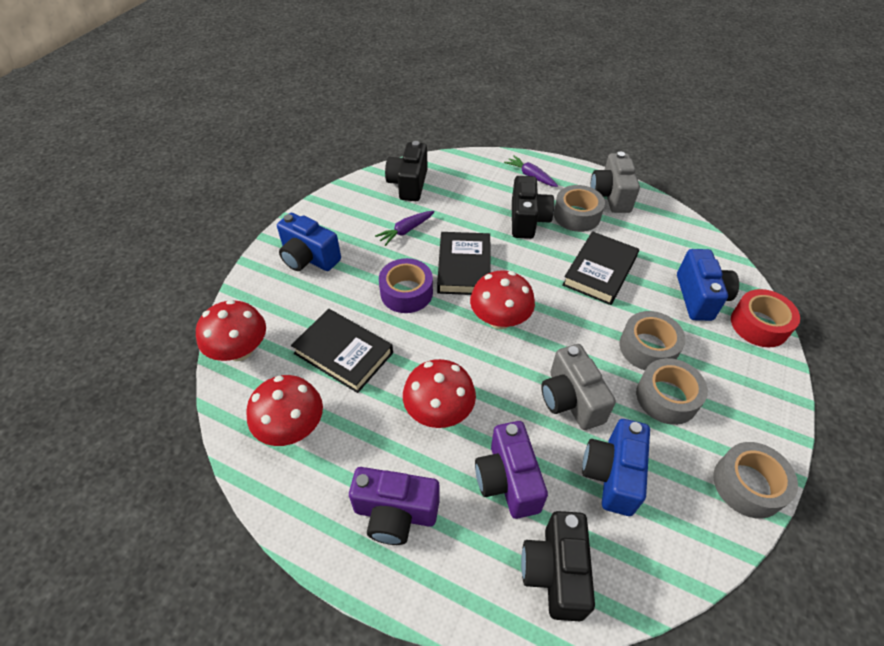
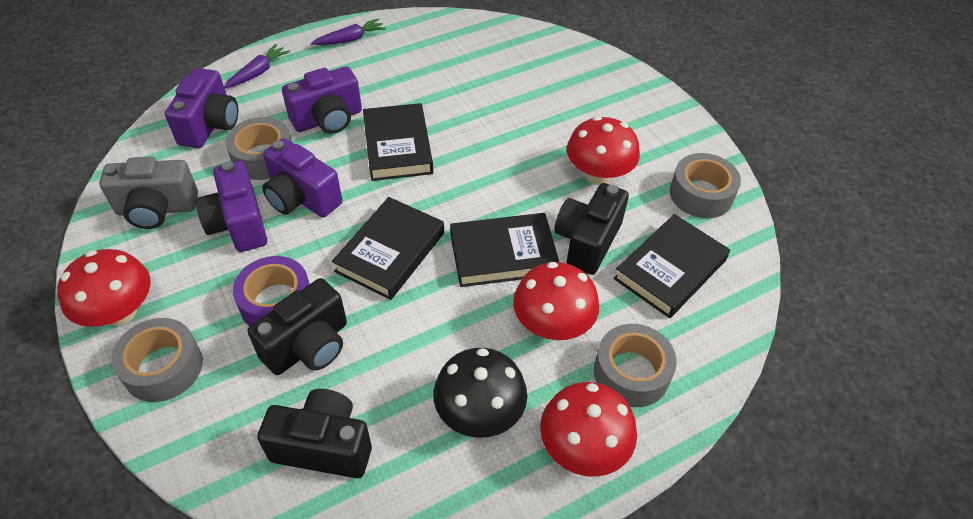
black book: [291,309,393,393] [437,232,491,295] [562,231,639,305] = 3 -> [332,197,444,300] [363,103,433,181] [450,213,559,287] [614,214,730,318] = 4
black mushroom: none = 0 -> [433,348,527,438] = 1
blue camera: [277,213,341,271] [582,419,650,516] [677,249,739,321] = 3 -> none = 0
grey camera: [541,344,616,430] [590,151,640,213] = 2 -> [99,157,198,229] = 1
purple camera: [349,467,440,545] [475,421,548,519] = 2 -> [165,68,238,148] [195,161,267,252] [262,138,342,217] [282,66,362,134] = 4
red tape: [731,289,800,347] = 1 -> none = 0

